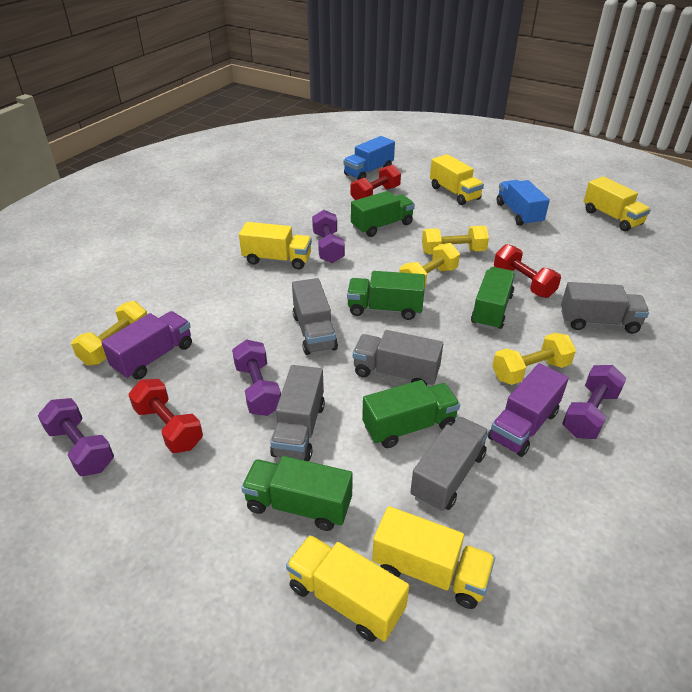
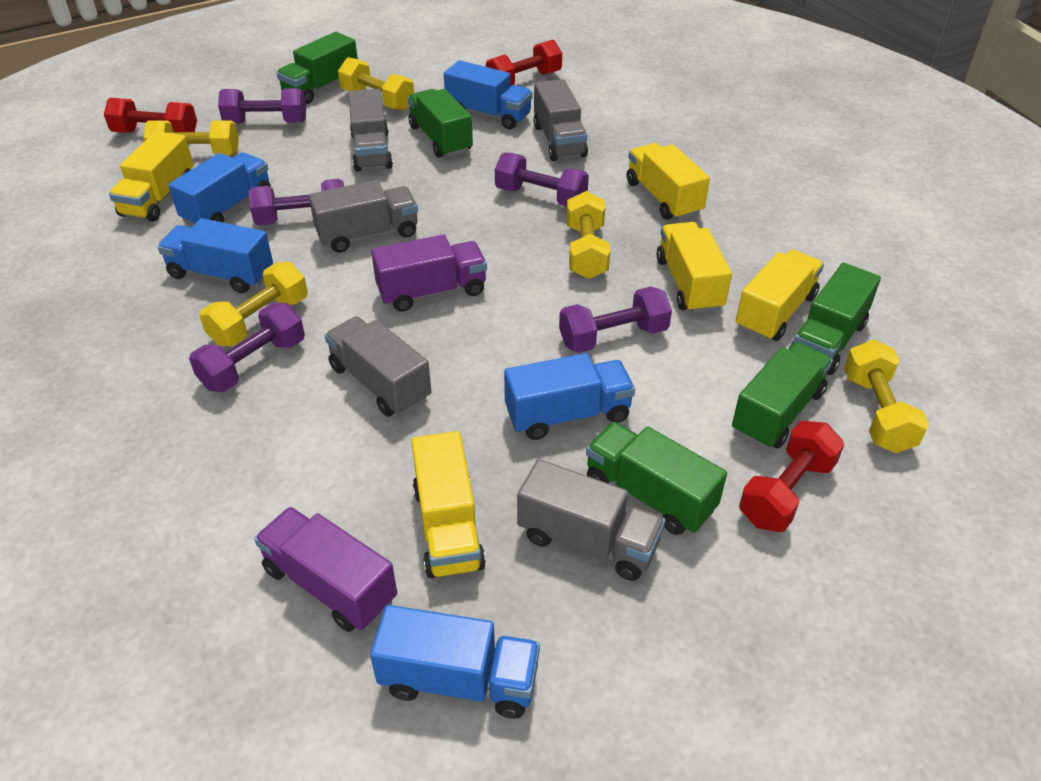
blue truck: [343,136,395,179] [497,180,550,226] = 2 -> [158,218,273,293] [168,152,271,226] [370,605,540,719] [444,60,533,129] [504,353,635,440] = 5
purple dumbbell: [38,398,114,476] [232,339,281,416] [312,210,345,263] [562,365,627,439] = 4 -> [189,303,305,392] [218,88,306,123] [249,179,344,226] [495,153,589,206] [559,287,672,353] = 5
yellow dumbbell: [71,301,147,366] [399,243,460,287] [422,226,489,255] [492,333,576,385] = 4 -> [144,120,239,156] [199,261,308,346] [338,57,414,111] [567,191,610,279] [844,340,929,453] = 5

